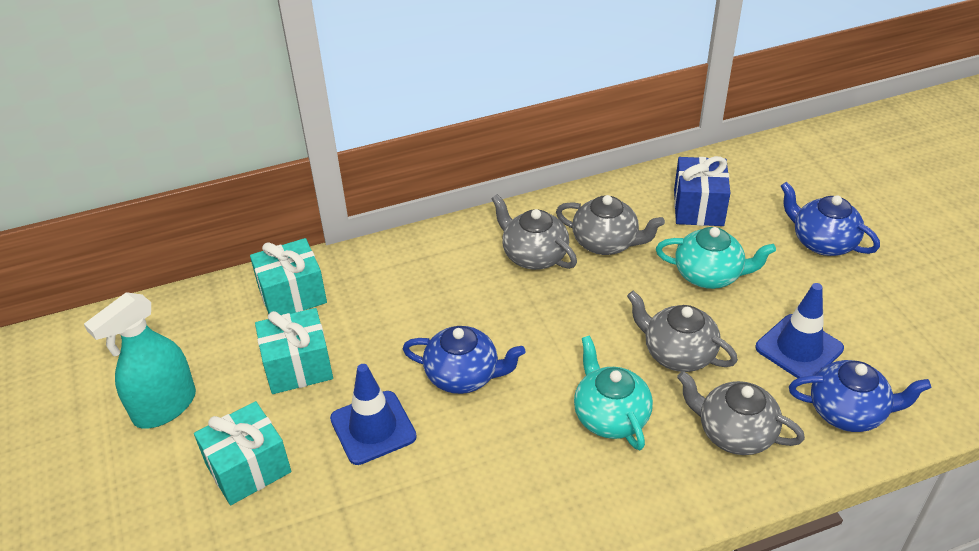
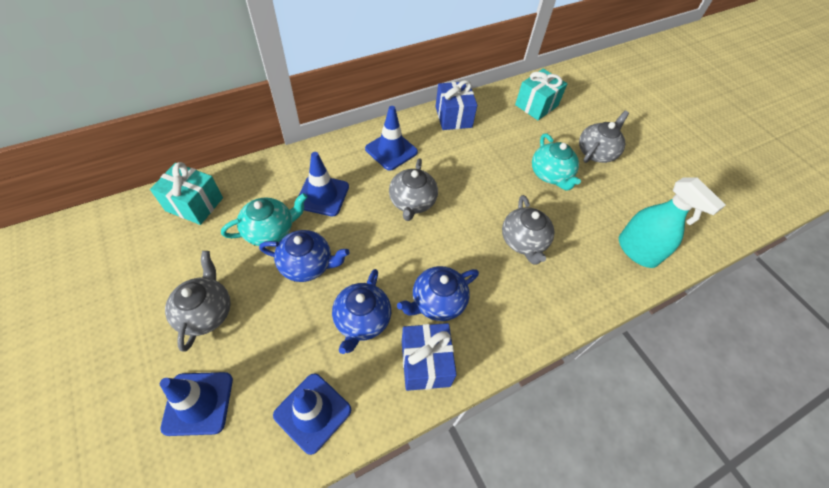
blue gift: [674,156,730,226] = 1 -> [402,323,457,391] [435,80,477,130] = 2
blue traffic cone: [330,364,417,465] [755,283,844,378] = 2 -> [160,372,233,436] [273,374,351,455] [298,152,349,216] [365,106,418,171] = 4
turquoise gift: [194,401,291,505] [250,238,327,316] [255,308,333,394] = 3 -> [150,162,223,225] [515,69,567,120] = 2

